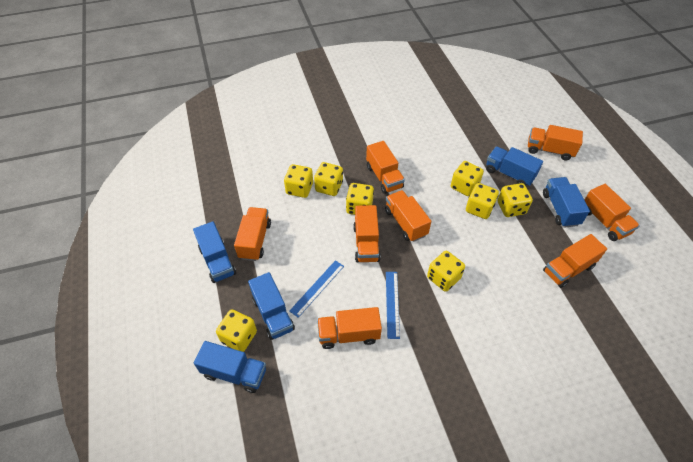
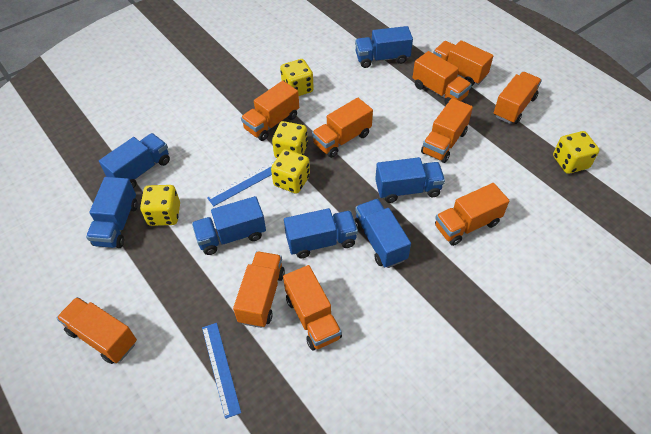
blue truck: [193,221,236,283] [194,341,266,393] [248,272,295,340] [486,147,543,186] [543,177,590,227] = 5 -> [86,177,138,248] [99,133,170,188] [192,196,266,255] [284,208,358,259] [355,26,413,68] [355,199,411,268] [375,157,445,203] = 7
orange truck: [234,207,271,261] [317,307,382,349] [353,205,381,262] [366,141,405,194] [385,190,431,242] [528,125,583,161] [543,234,607,288] [585,184,640,241] = 8 -> [56,297,137,364] [233,251,285,328] [241,81,299,141] [283,265,342,350] [312,98,373,158] [413,51,472,105] [421,98,473,163] [433,40,493,86] [435,183,509,246] [494,72,542,124] = 10
yellow dice: [216,309,257,352] [284,164,313,198] [314,162,343,196] [346,183,374,215] [427,251,465,292] [451,161,484,197] [466,183,499,219] [498,183,533,217] = 8 -> [140,185,180,226] [271,149,310,194] [272,121,308,158] [280,59,314,96] [553,131,599,174] = 5

